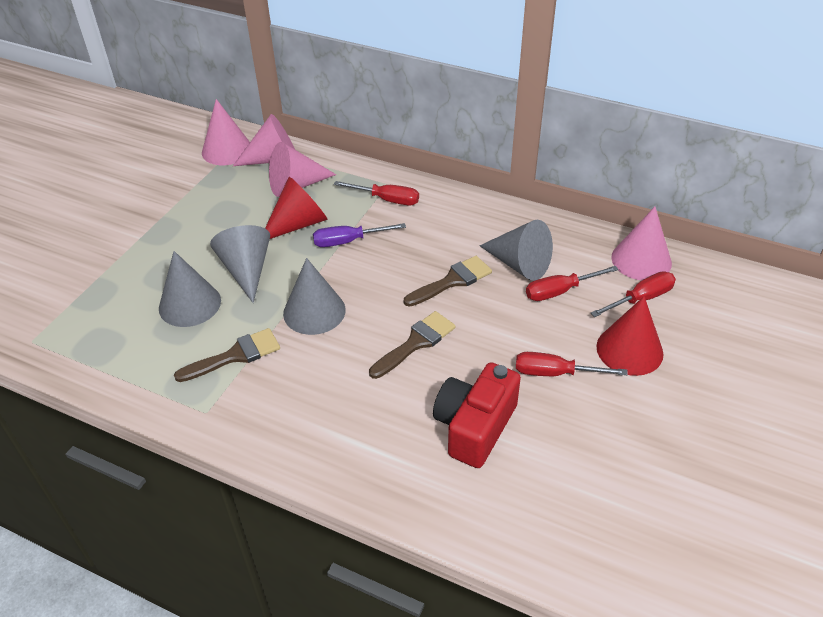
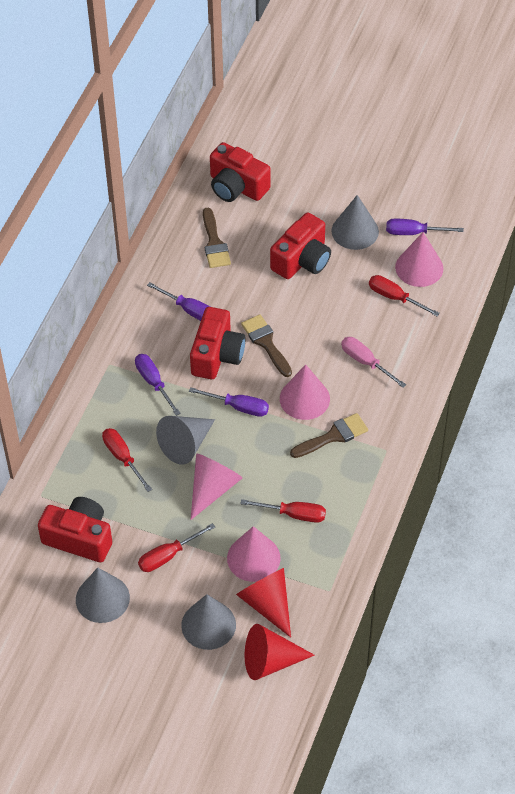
pink screwdriver: none = 0 -> [341,337,406,388] = 1
purple screwdriver: [313,223,406,247] = 1 -> [135,354,181,416] [147,282,210,321] [189,387,269,417] [386,219,464,235] = 4
red camera: [433,362,521,468] = 1 -> [38,497,112,562] [190,307,246,379] [210,142,271,202] [270,212,331,279] = 4

